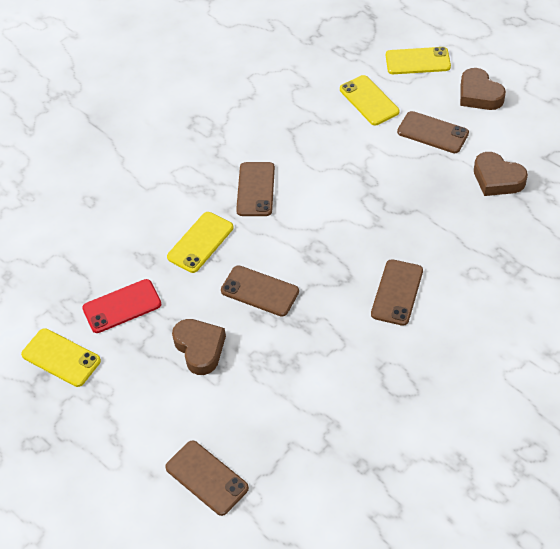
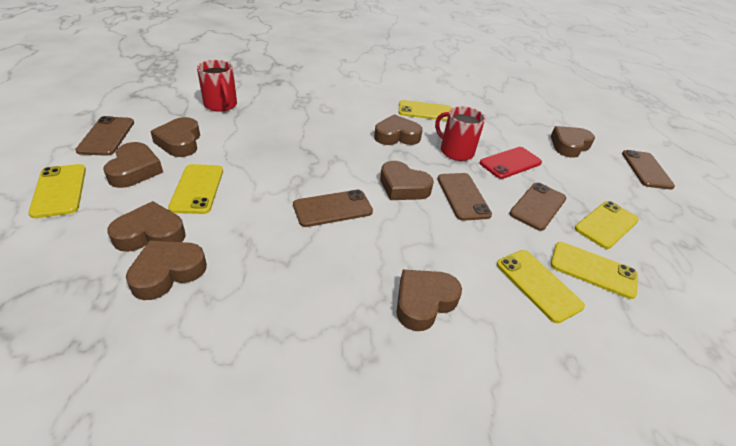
brown heart: [172,319,226,375] [460,68,506,110] [474,152,528,196] = 3 -> [103,142,163,188] [107,201,186,252] [126,241,207,300] [150,117,200,157] [374,114,423,145] [380,161,434,200] [396,270,462,331] [551,126,595,158] = 8
red mug: none = 0 -> [197,60,237,112] [435,106,485,161] = 2
yellow phone: [21,328,101,387] [167,212,233,273] [340,75,400,125] [386,47,451,74] = 4 -> [28,164,86,218] [168,164,223,214] [399,100,452,121] [497,250,585,323] [550,242,638,299] [575,201,639,249] = 6

